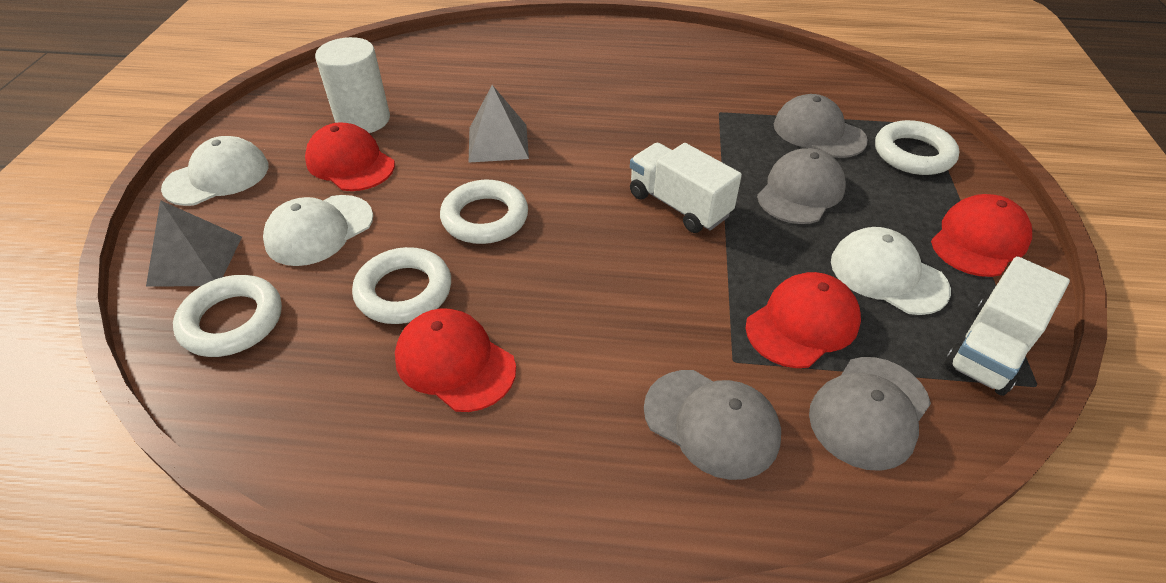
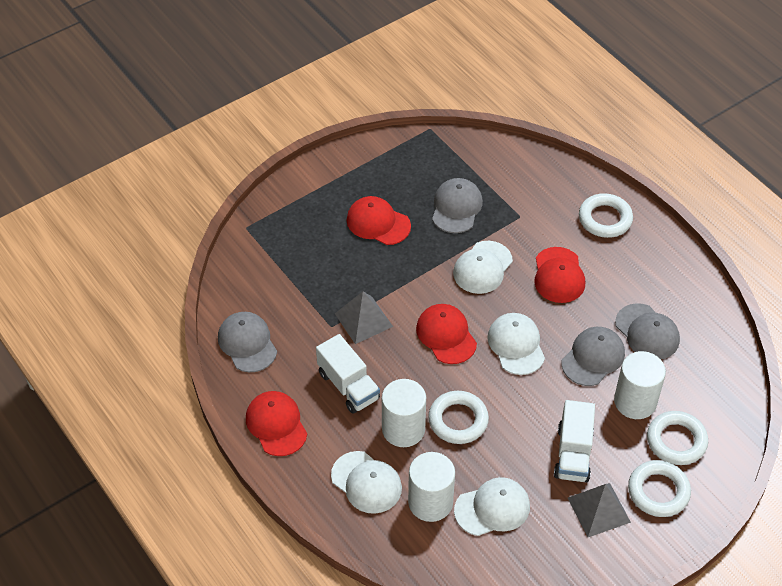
white cap: [161,136,269,206] [263,195,373,266] [831,227,951,315] = 3 -> [331,451,402,514] [453,241,513,294] [454,477,530,536] [487,313,545,375] = 4
white cylinder: [315,37,390,133] = 1 -> [382,379,426,447] [408,452,455,522] [614,351,666,419] = 3

